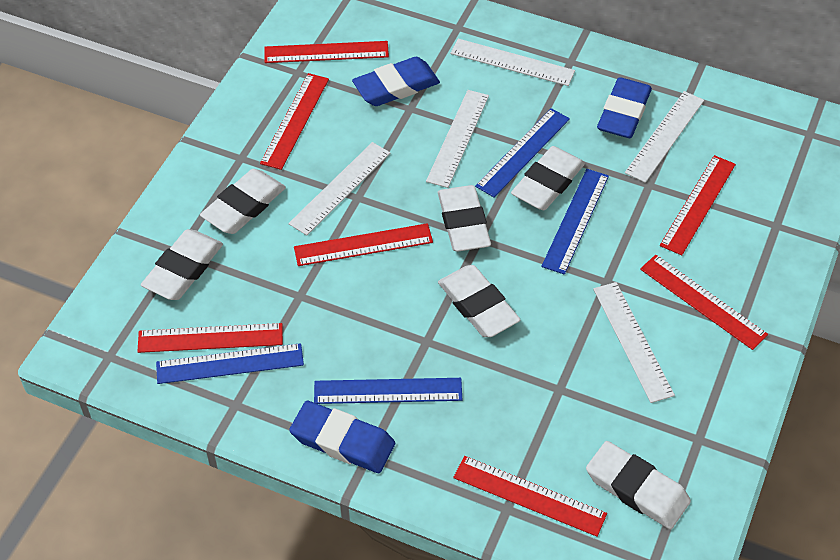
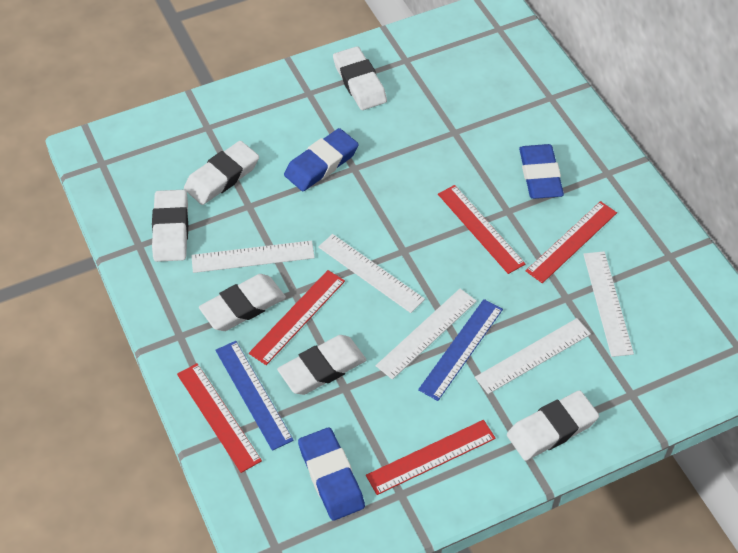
blue ruler: [156,343,304,384] [314,378,462,404] [475,108,570,198] [541,169,609,275] = 4 -> [216,341,294,451] [418,299,503,401] = 2
red ruler: [137,323,283,353] [260,73,329,170] [264,41,389,63] [294,223,433,266] [453,456,607,537] [640,255,768,350] [660,155,736,256] = 7 -> [177,363,262,473] [249,270,345,365] [366,420,496,495] [438,185,525,274] [526,201,617,283] = 5

